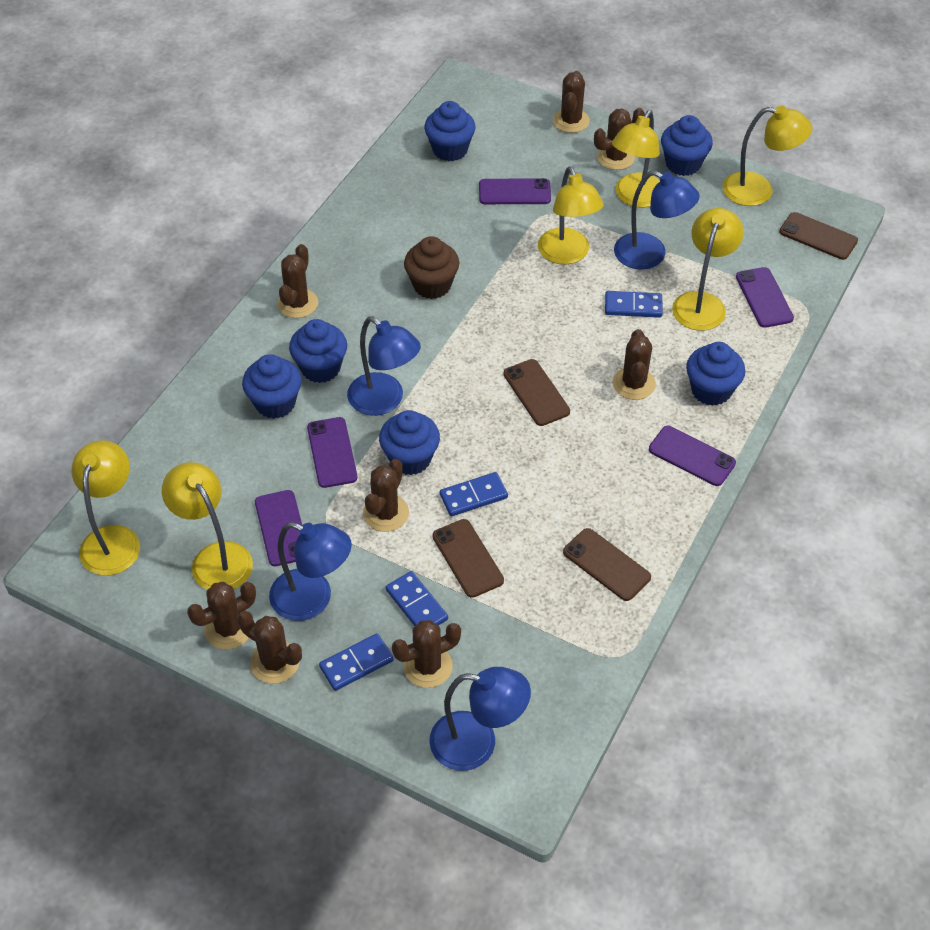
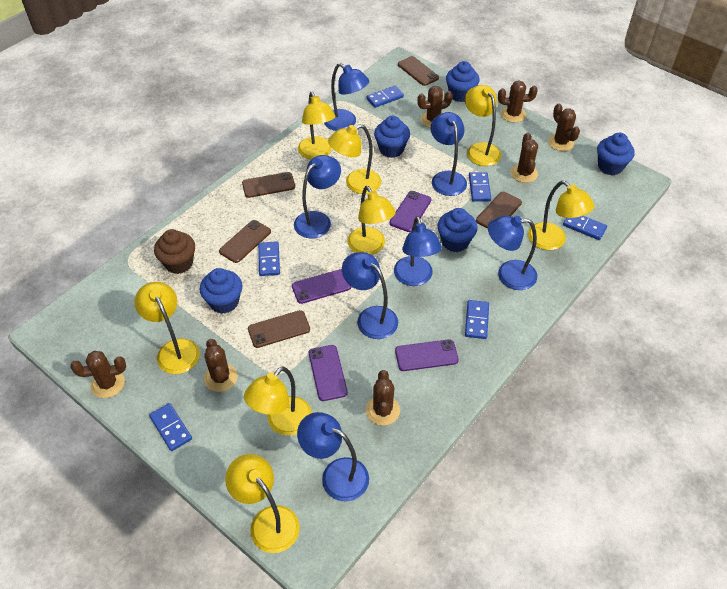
blue cupcake: [242,354,302,419] [289,319,347,383] [379,410,440,475] [424,101,476,161] [661,115,713,176] [686,342,745,406] = 6 -> [200,268,242,314] [374,116,410,158] [437,208,477,252] [446,61,480,102] [597,133,635,175] = 5
blue domino: [319,633,394,691] [386,571,448,626] [440,472,508,516] [605,291,663,318] = 4 -> [149,403,192,451] [258,241,280,276] [366,86,404,108] [465,300,489,339] [469,172,491,202] [563,216,607,240] = 6
blue lamp: [269,522,352,621] [347,317,421,416] [429,667,531,771] [614,170,700,270] = 4 -> [294,155,341,238] [297,412,369,502] [324,63,369,131] [342,252,398,339] [394,216,442,286] [431,112,467,196] [488,216,537,290] = 7
brown cactus: [187,582,256,649] [237,611,302,684] [277,244,318,318] [363,459,409,532] [392,620,461,688] [553,71,590,133] [594,108,645,170] [613,329,656,400] = 8 -> [70,351,126,398] [204,339,238,392] [366,370,400,425] [417,86,453,128] [498,81,538,123] [511,133,538,183] [548,104,580,151] = 7
brown phone: [433,519,504,598] [504,359,570,426] [563,528,651,601] [779,212,858,260] = 4 -> [219,220,271,263] [242,172,295,198] [248,310,310,348] [398,56,439,86] [476,192,522,229] = 5
purple phone: [255,490,302,566] [307,417,357,488] [479,178,551,204] [649,426,736,486] [736,267,794,328] = 5 -> [292,269,351,304] [309,345,348,401] [390,191,431,232] [395,339,459,371] = 4
yellow lamp: [72,440,140,575] [162,462,253,590] [538,166,604,265] [612,110,660,208] [672,208,744,331] [723,106,812,206] = 6 -> [134,282,200,374] [225,454,300,553] [244,366,312,436] [298,92,335,159] [328,124,381,194] [347,186,396,255] [465,85,501,166] [528,181,594,250] = 8

